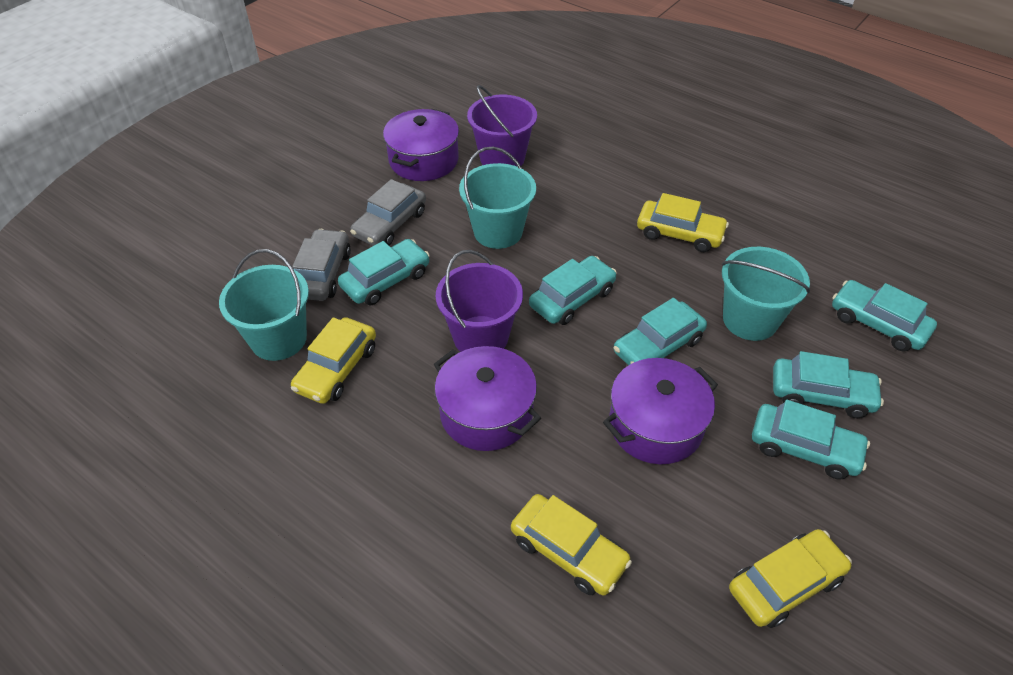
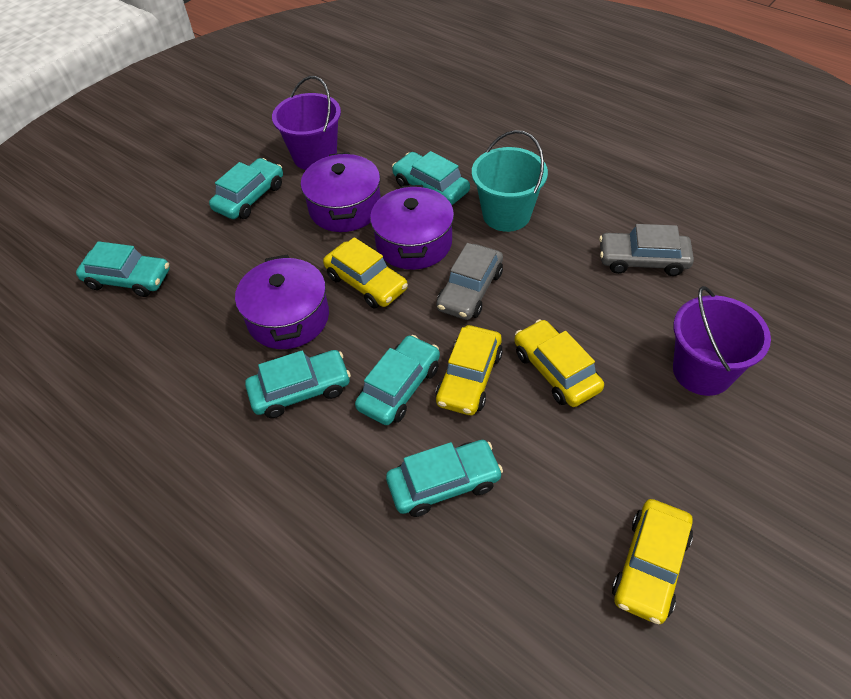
turquoise bucket: [219,249,309,361] [459,146,536,249] [722,247,810,341] = 3 -> [472,130,548,232] = 1

